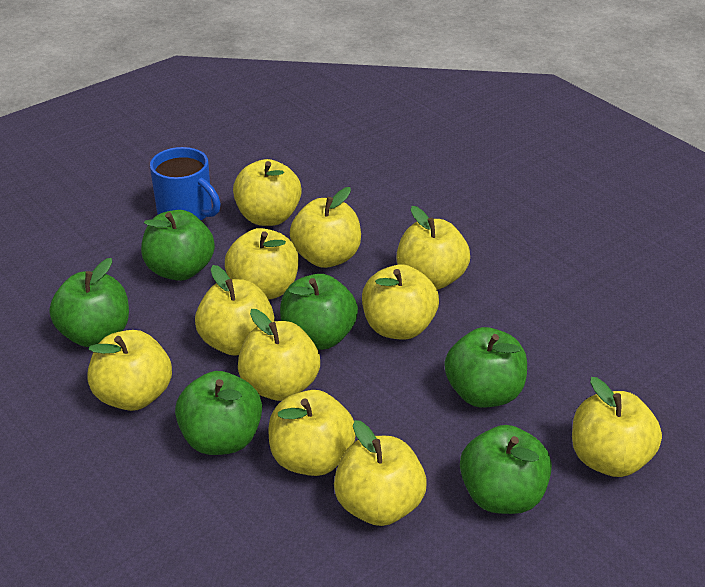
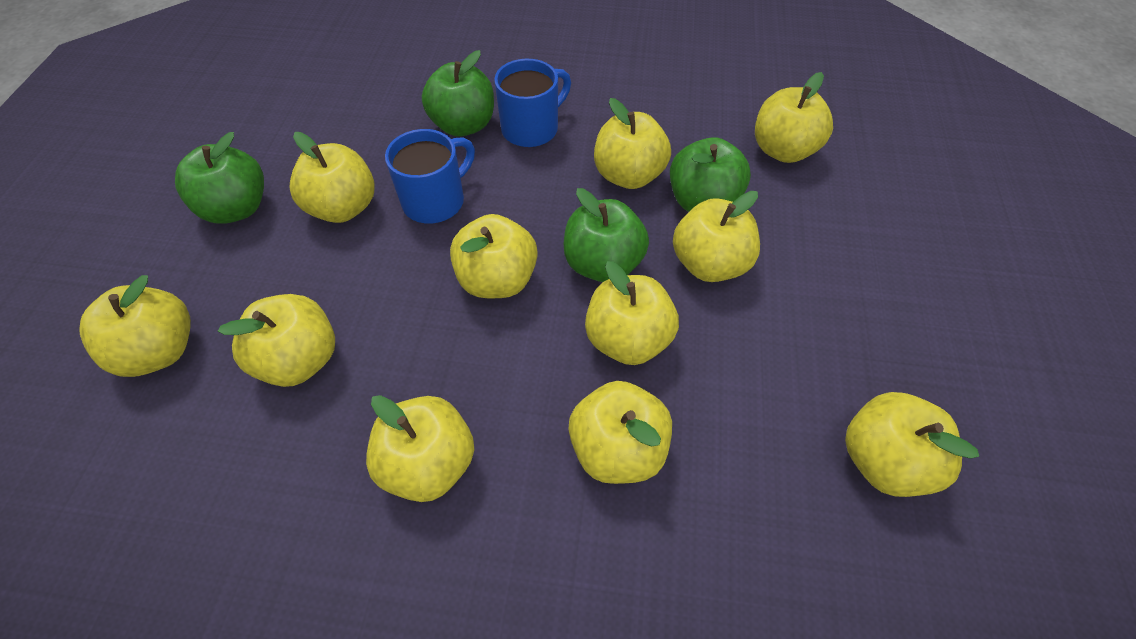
blue mug: [150,147,221,220] = 1 -> [385,129,475,223] [494,59,571,147] = 2
green apple: [49,258,129,347] [141,210,215,281] [175,371,262,455] [280,274,358,350] [445,327,527,408] [460,425,552,514] = 6 -> [175,132,264,224] [422,50,494,137] [564,188,649,282] [670,137,751,212] = 4

